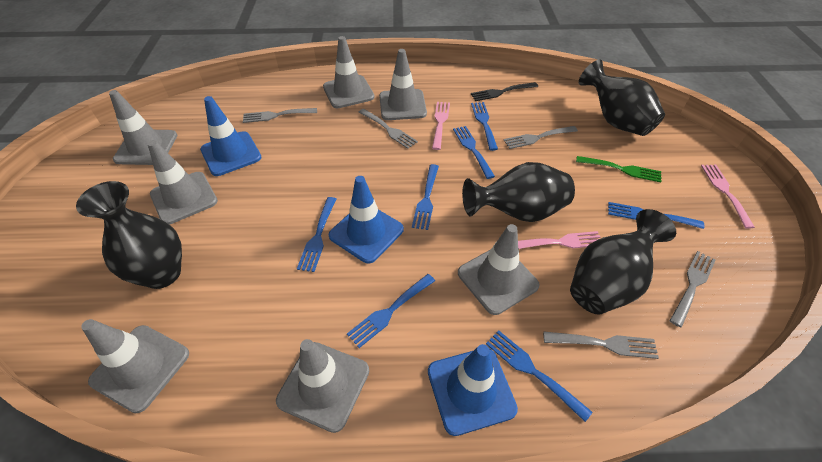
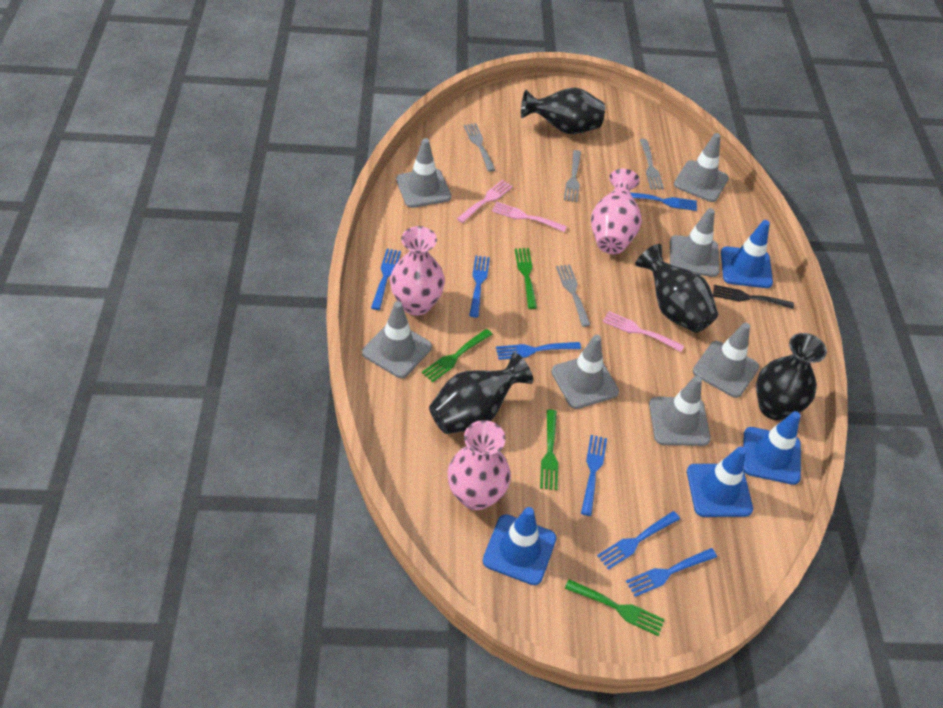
blue traffic cone: [200,96,262,176] [329,176,404,263] [428,344,518,436] = 3 -> [483,507,557,585] [687,446,753,517] [721,220,773,288] [743,411,801,485] = 4
green fork: [576,156,662,182] = 1 -> [422,329,493,382] [515,248,537,309] [540,410,558,490] [565,579,665,636] = 4
grey fork: [243,108,317,123] [358,109,418,149] [504,126,578,149] [543,331,659,359] [670,251,716,327] = 5 -> [464,123,495,172] [556,264,590,327] [564,150,581,202] [640,139,664,189] = 4
pink vase: none = 0 -> [390,226,445,316] [448,420,511,510] [591,169,642,254] = 3

